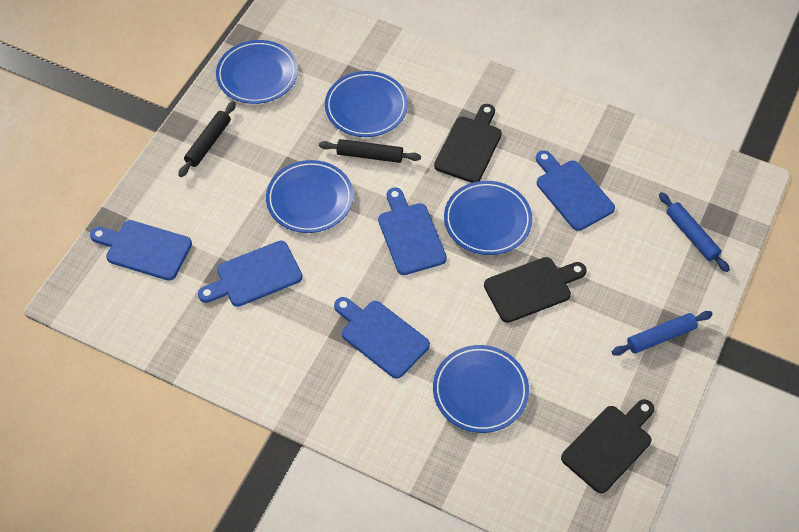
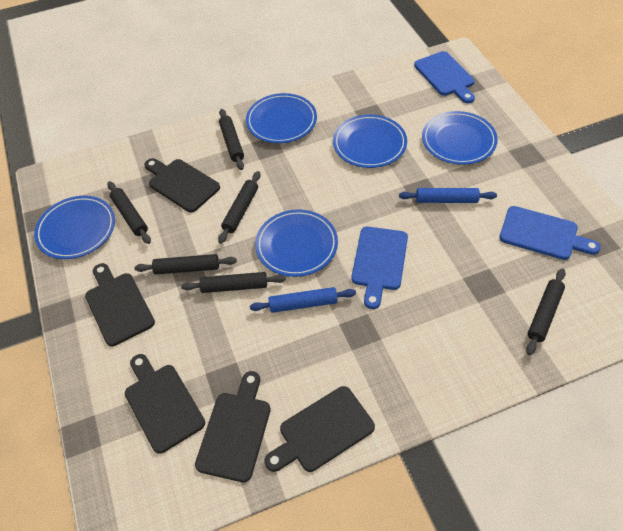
black cutting board: [434,104,502,183] [484,257,587,323] [561,399,654,493] = 3 -> [85,263,155,346] [125,354,205,454] [145,158,220,212] [195,371,271,482] [264,386,375,472] = 5
black rolling pin: [178,101,236,177] [319,139,421,163] = 2 -> [107,181,151,244] [134,254,237,275] [181,272,286,293] [218,171,261,244] [219,109,244,170] [526,268,566,355] = 6
blue cutting board: [90,220,192,281] [198,241,302,307] [334,297,430,379] [378,187,447,275] [536,150,615,231] = 5 -> [352,227,408,309] [414,51,475,103] [499,206,601,260] = 3

